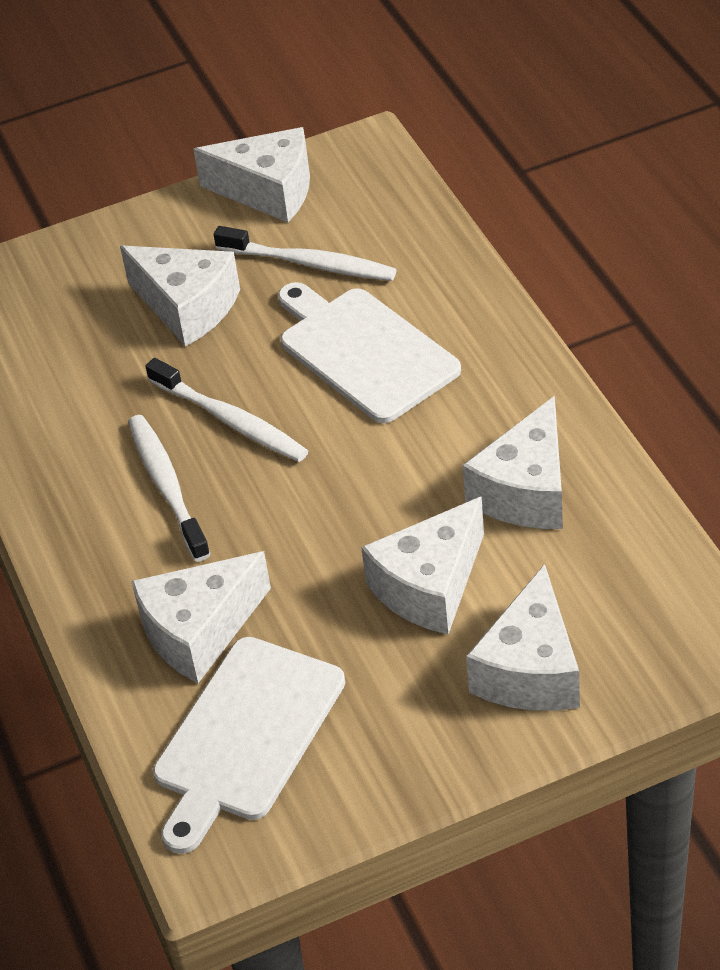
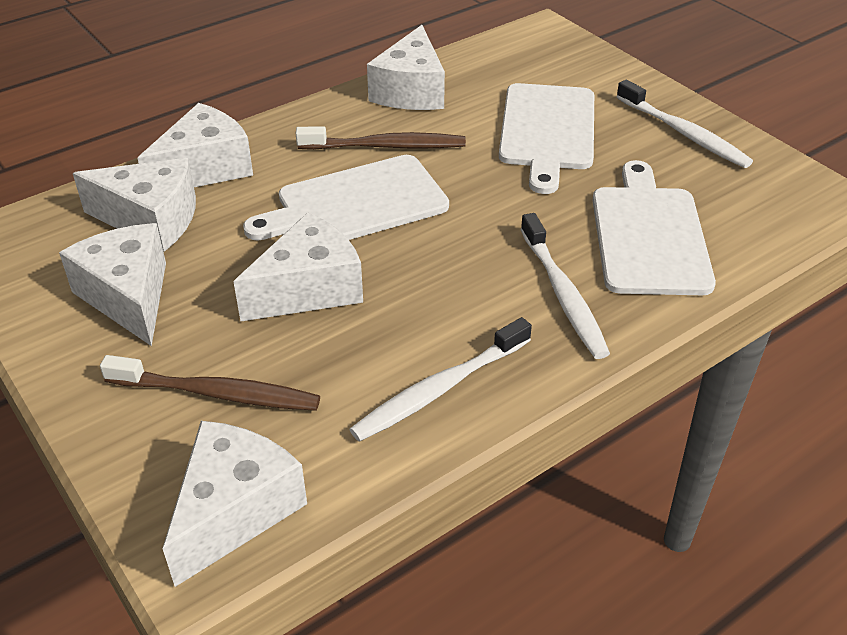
brown toothbrush: none = 0 -> [100,355,320,411] [296,126,466,150] = 2
white cutting board: [153,637,345,854] [278,282,461,423] = 2 -> [243,155,449,240] [499,83,594,194] [592,160,716,295] = 3

